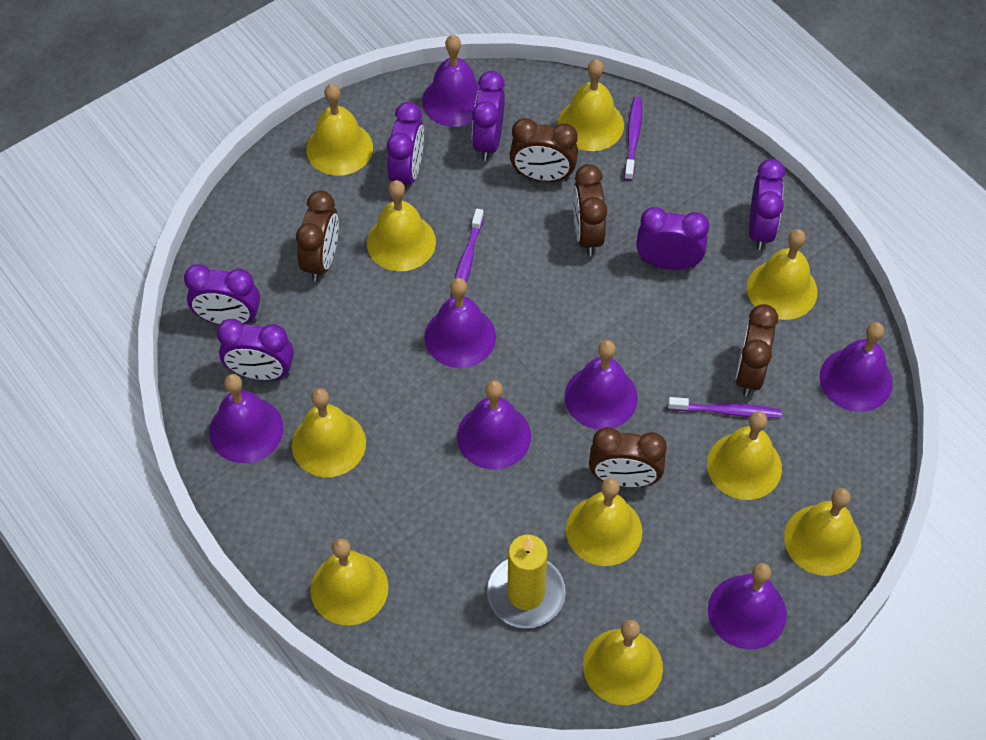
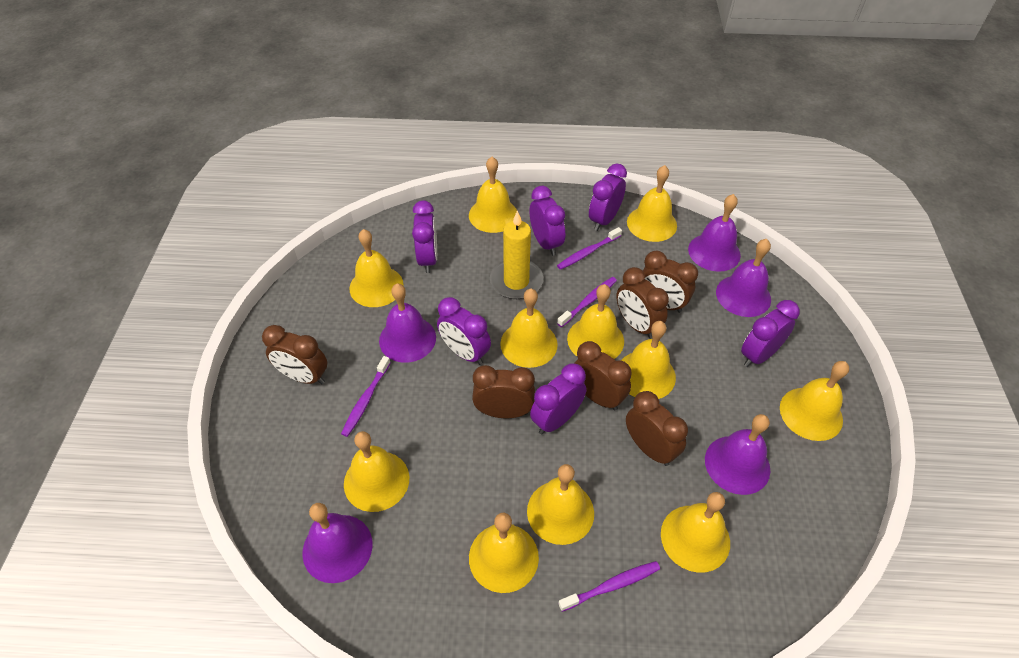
brown clock: [296,190,339,282] [510,118,578,182] [573,164,607,256] [589,427,667,487] [736,304,778,396] = 5 -> [262,325,328,384] [472,365,535,418] [574,341,632,410] [616,267,669,339] [626,391,688,466] [643,251,698,313] = 6
purple bell: [209,374,284,463] [422,35,481,127] [424,278,496,368] [457,380,531,469] [565,340,638,430] [708,563,787,650] [820,322,893,412] = 7 -> [302,503,373,583] [379,284,436,363] [688,194,741,272] [705,414,770,495] [716,239,771,317] = 5
purple toothbrush: [451,209,484,298] [624,97,642,181] [668,397,782,418] = 3 -> [341,356,390,437] [557,227,622,270] [557,277,617,327] [558,561,660,612] = 4
yellow bell: [292,388,366,477] [306,84,373,176] [310,538,389,626] [367,180,436,271] [558,59,624,151] [566,478,642,566] [583,620,663,705] [707,411,782,500] [747,229,818,320] [784,488,861,576] = 10 -> [344,431,409,512] [349,229,404,307] [469,157,517,233] [469,512,539,593] [500,289,558,368] [527,464,594,545] [567,284,624,359] [621,321,676,399] [627,165,677,242] [661,492,730,573] [780,361,849,441] = 11

